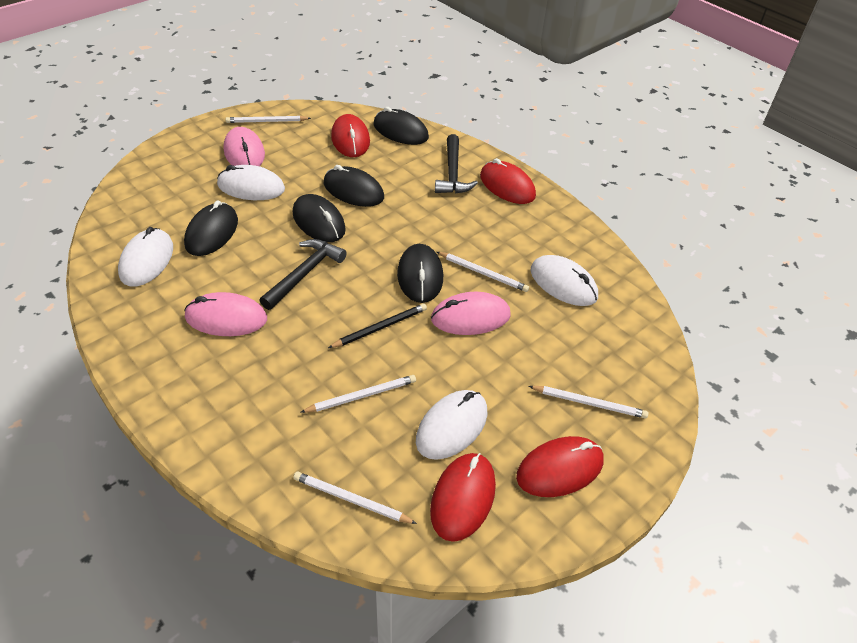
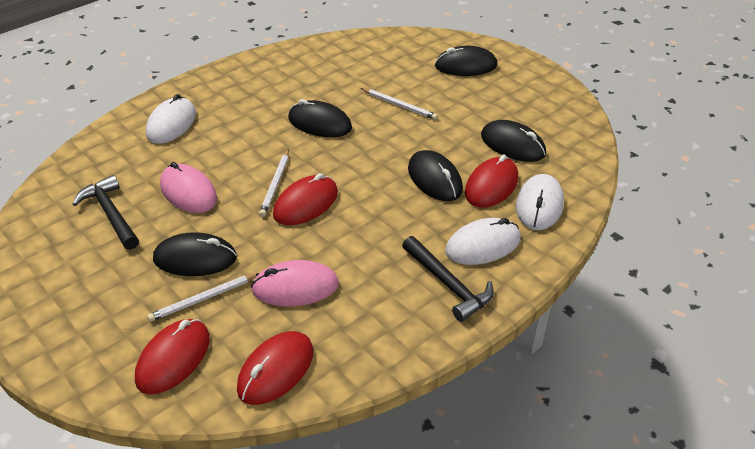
black pencil: [328,304,427,348] = 1 -> none = 0
pink mouse: [184,292,267,336] [223,127,265,166] [431,292,511,335] = 3 -> [160,162,217,213] [251,260,339,306] = 2
white mouse: [118,227,173,286] [217,165,285,200] [416,390,487,460] [531,255,598,306] = 4 -> [146,94,196,144] [445,218,521,265] [516,174,564,230] = 3
white pencil: [225,116,311,123] [293,472,417,524] [300,375,416,413] [437,252,529,292] [529,386,649,419] = 5 -> [147,273,260,322] [259,150,289,217] [361,88,438,120] = 3

